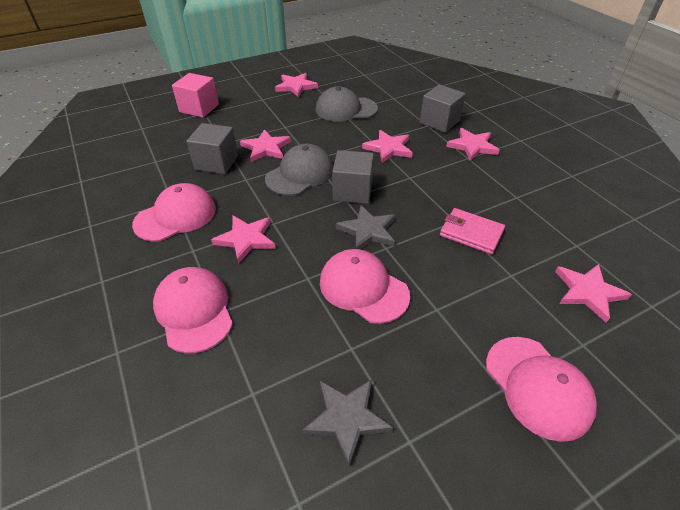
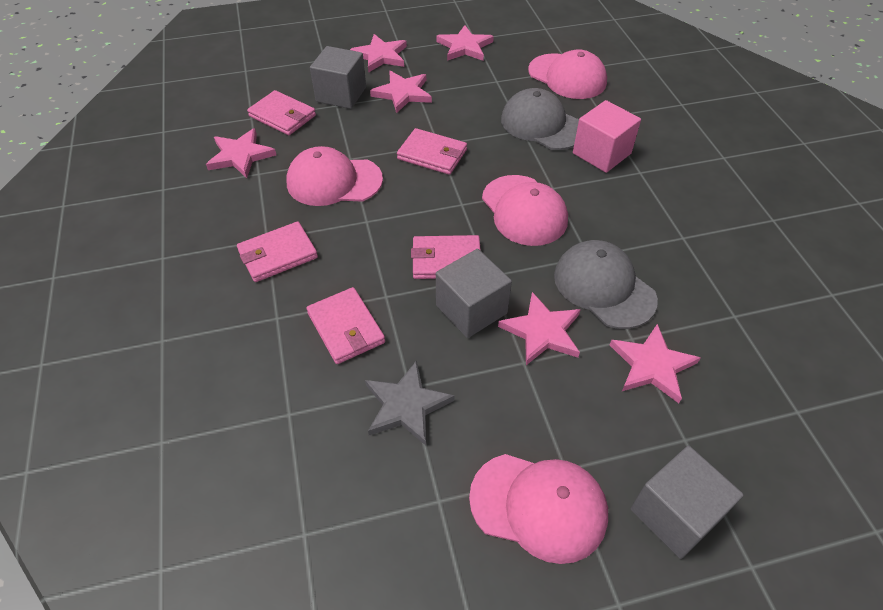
grey star: [302,379,393,466] [336,205,396,249] = 2 -> [365,360,454,446] = 1
pink wallet: [440,208,505,254] = 1 -> [237,221,318,282] [247,90,316,135] [306,287,385,364] [397,128,467,175] [411,235,481,279] = 5

